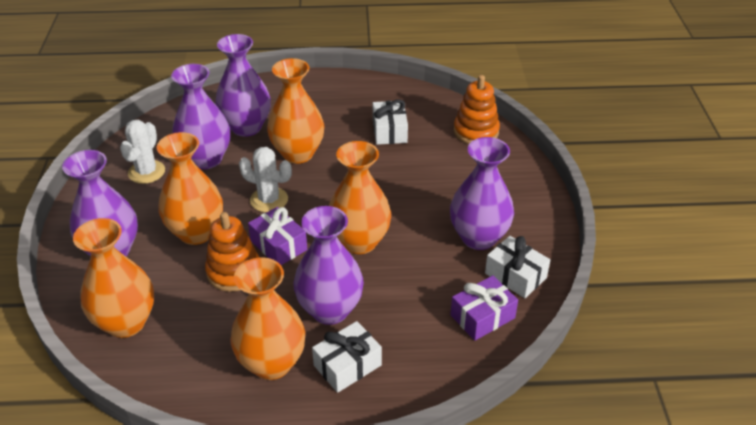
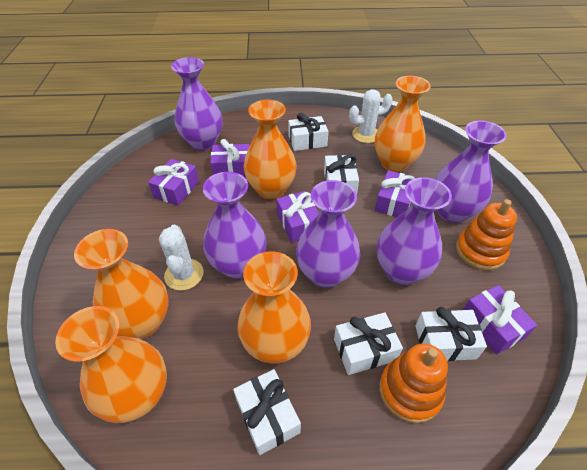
purple gift: [248,207,307,265] [450,275,518,341] = 2 -> [148,159,199,206] [210,139,250,178] [276,191,319,243] [375,170,417,217] [463,285,537,354] = 5
white gift: [312,321,382,393] [373,99,408,145] [485,236,550,298] = 3 -> [233,369,301,455] [288,113,328,151] [324,154,359,194] [334,312,403,375] [415,307,487,361] = 5

